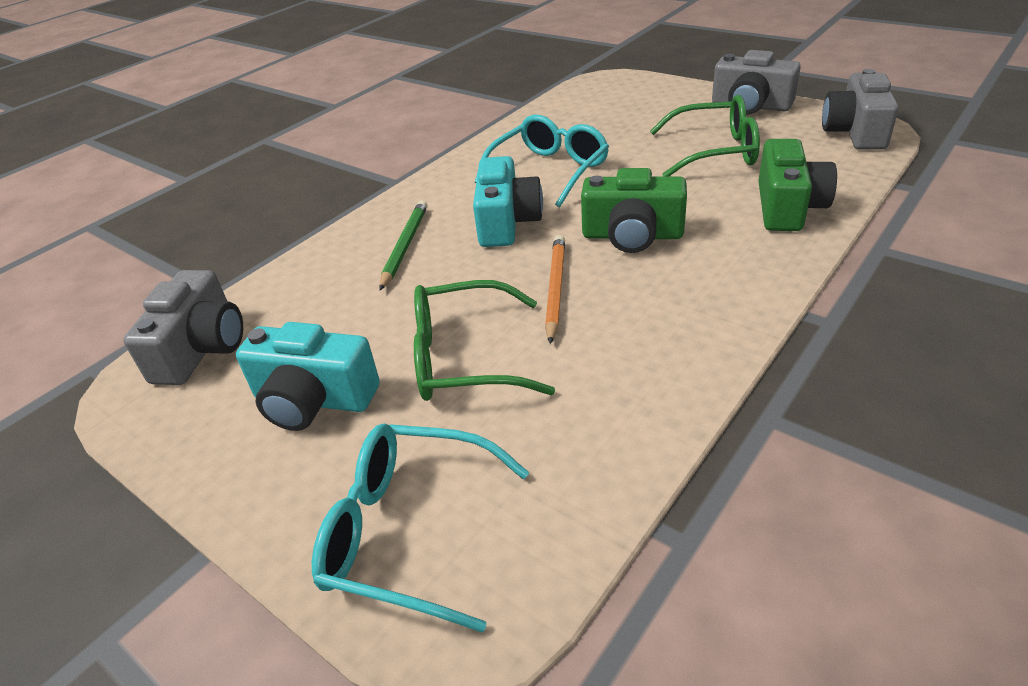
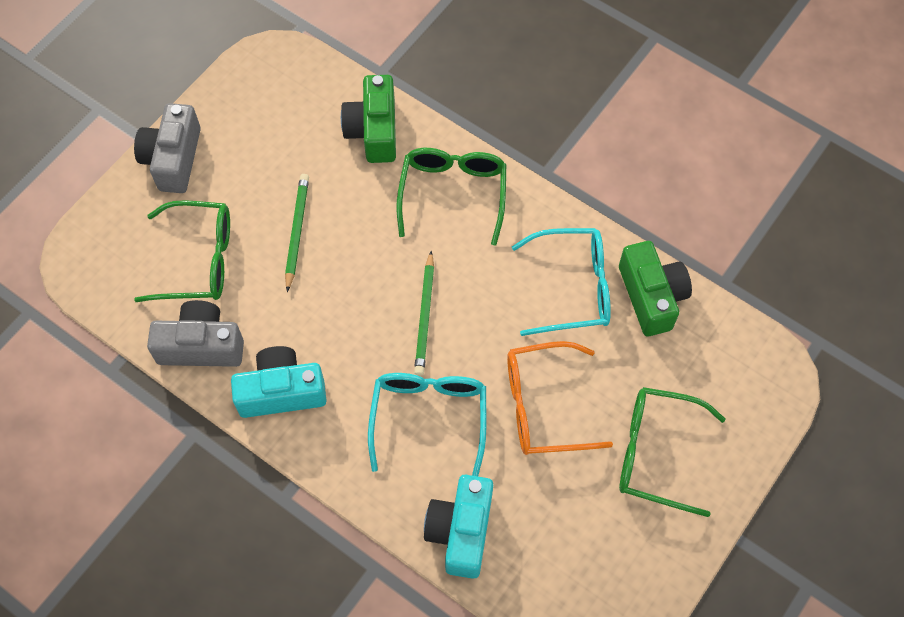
green glasses: [414,280,555,401] [650,95,760,176] = 2 -> [134,200,230,302] [397,148,506,246] [619,387,726,517] = 3
green pencil: [379,200,427,290] = 1 -> [285,174,309,292] [414,251,434,376] = 2
grey camera: [123,270,243,385] [712,50,801,115] [822,69,899,149] = 3 -> [134,103,201,193] [147,300,244,367] = 2
orange glasses: none = 0 -> [507,341,613,455] = 1
orange pencil: [545,235,565,344] = 1 -> none = 0

